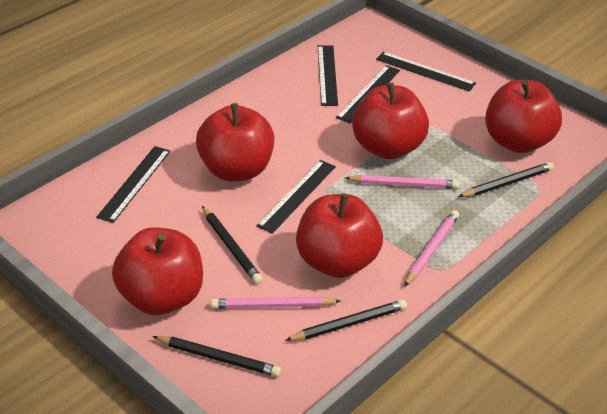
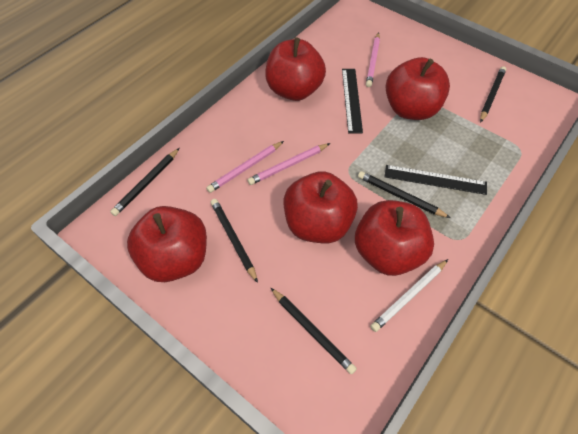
black pencil: [152,336,281,377] [202,206,263,284] [285,300,407,341] [458,162,554,197] = 4 -> [110,148,180,216] [211,199,258,283] [271,288,357,374] [358,171,450,218] [480,66,506,123] = 5
black ruler: [96,146,170,223] [256,160,336,234] [318,45,338,106] [336,65,400,124] [376,52,476,92] = 5 -> [342,69,363,133] [384,165,487,195] = 2
white pencil: none = 0 -> [370,259,448,332] = 1

